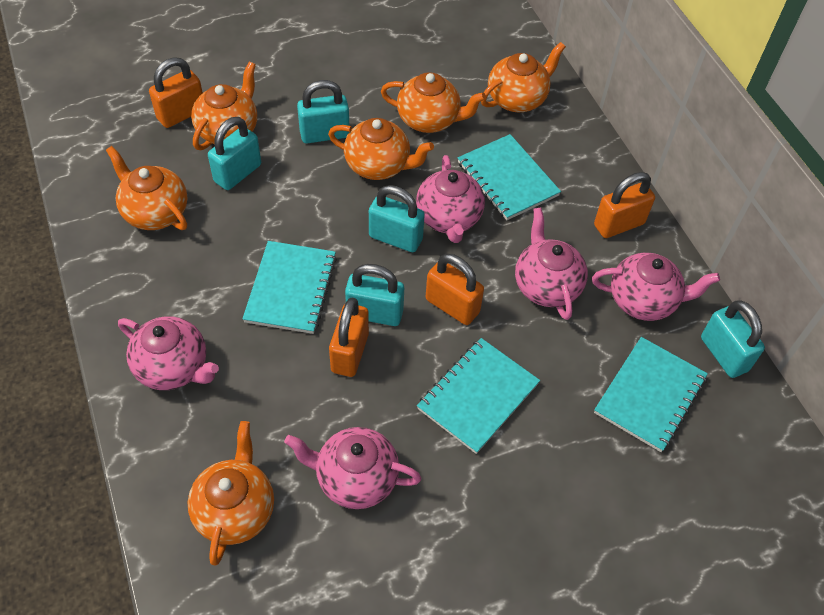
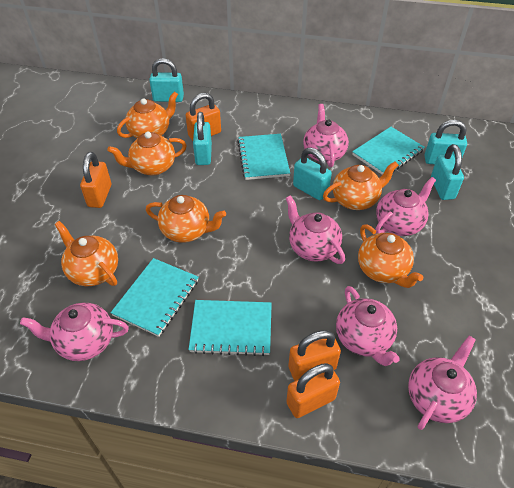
pink teapot: [118,316,219,390] [284,427,421,509] [416,155,485,243] [515,208,588,320] [592,253,720,321] = 5 -> [20,303,129,361] [286,195,345,264] [303,104,349,167] [336,286,400,366] [375,177,436,236] [408,336,477,430] = 6

